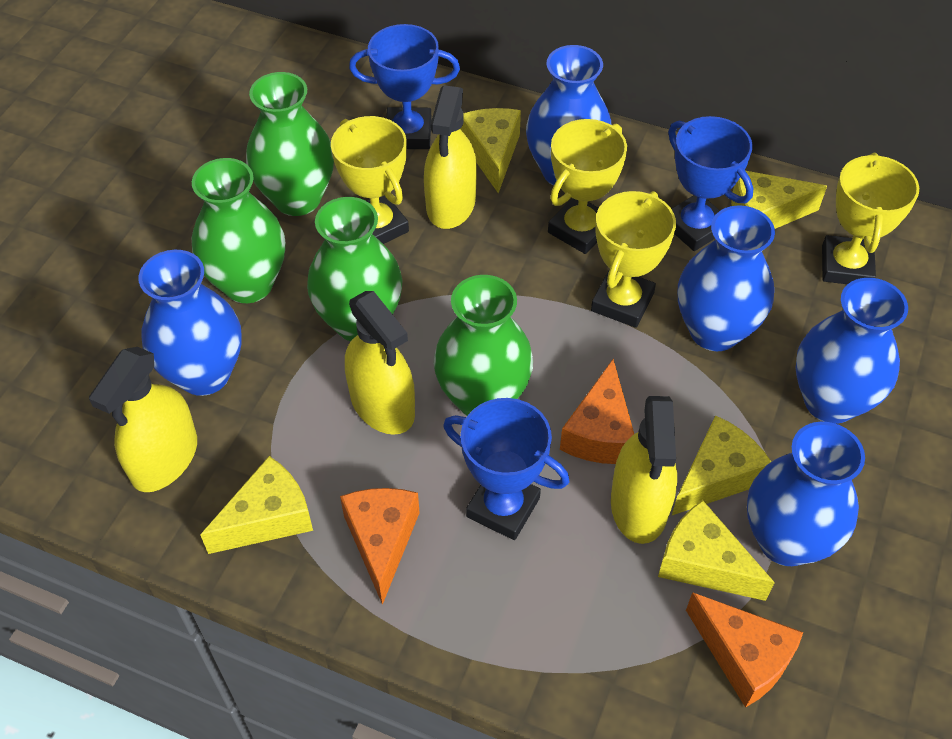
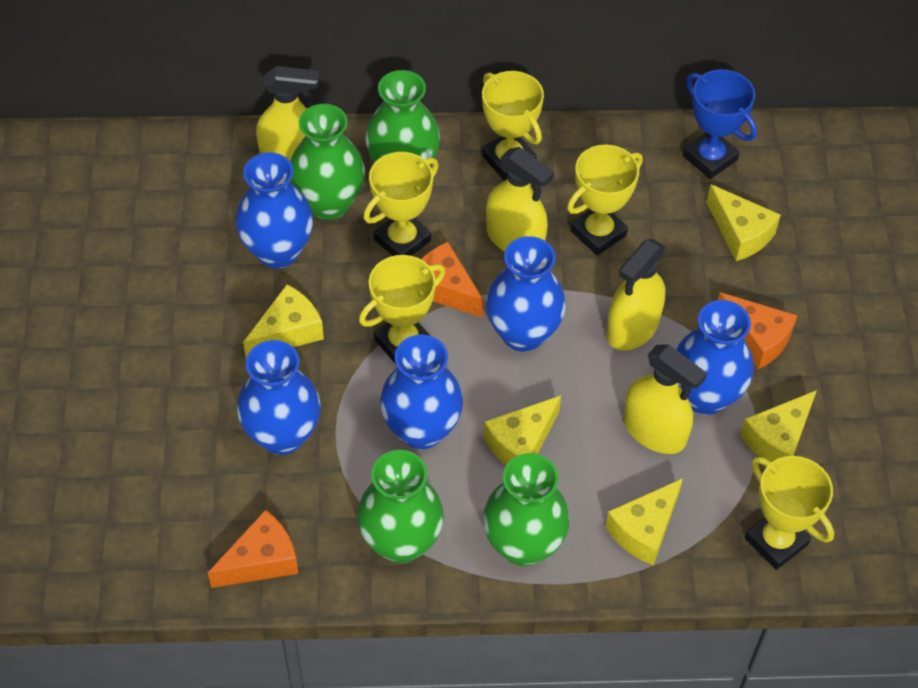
blue trophy: [349,24,460,149] [443,398,570,540] [668,116,753,251] = 3 -> [683,69,757,179] = 1
yellow trophy: [331,116,409,244] [548,119,627,254] [591,191,676,328] [822,153,919,284] = 4 -> [359,255,445,364] [363,152,439,256] [482,71,544,180] [567,144,643,256] [745,456,834,570] = 5

